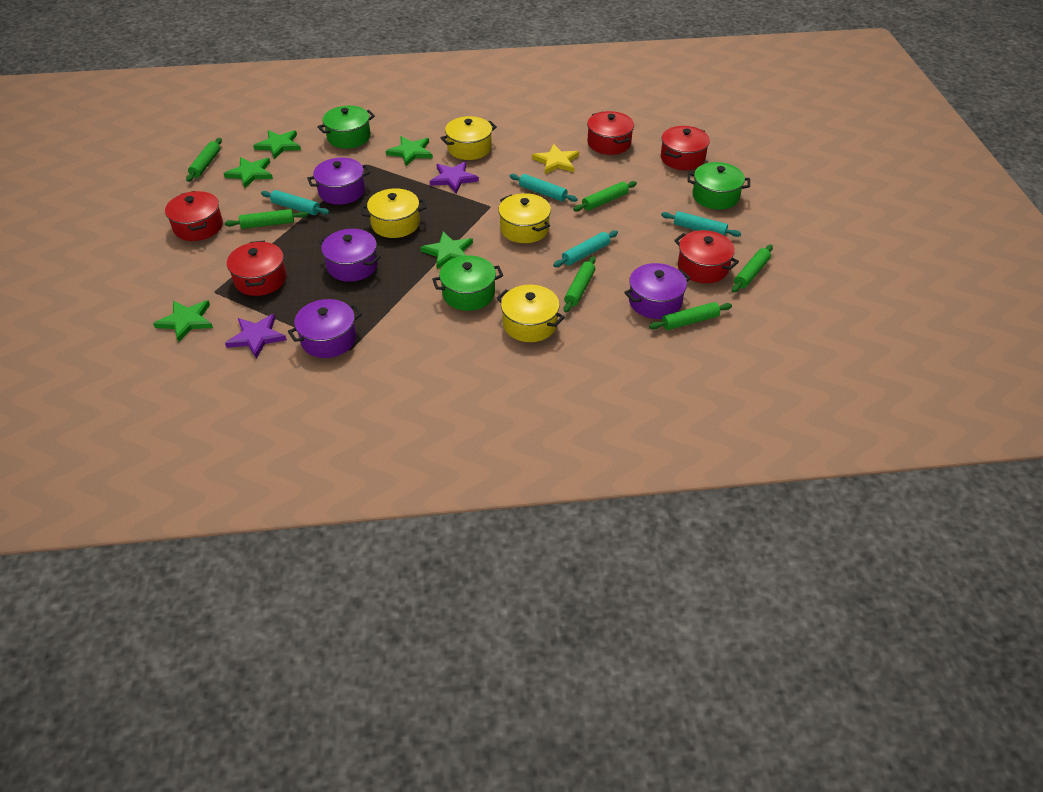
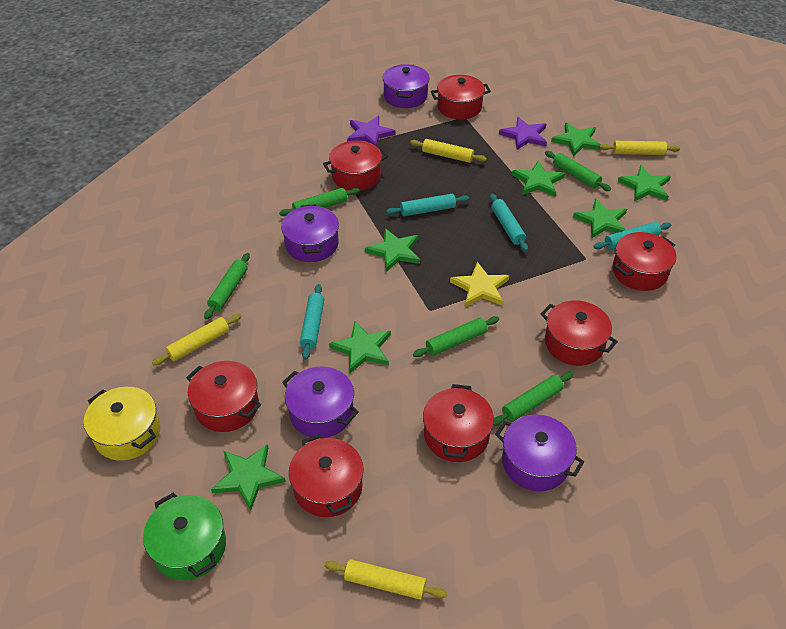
green pot: [318,106,375,149] [432,256,503,311] [688,162,750,210] = 3 -> [143,493,226,581] = 1
green rolling pin: [186,138,222,182] [225,209,308,229] [564,256,596,313] [573,181,637,212] [649,302,732,330] [732,245,773,293] = 6 -> [204,253,250,320] [279,188,360,216] [413,316,499,357] [493,372,573,426] [545,151,611,191] = 5
green star: [153,300,213,343] [223,157,273,189] [253,130,301,159] [386,136,433,166] [420,232,473,269] = 5 -> [211,444,286,511] [329,321,391,373] [365,229,420,272] [512,161,565,197] [551,123,601,157] [573,198,627,238] [617,165,671,201] = 7
red pot: [165,191,223,241] [227,241,287,296] [587,111,634,155] [661,126,710,170] [674,230,739,283] = 5 -> [186,361,261,432] [289,434,364,517] [323,141,388,191] [423,384,494,462] [431,75,491,119] [540,300,618,366] [613,232,676,291] = 7
yellow pot: [361,188,426,238] [441,116,497,160] [496,285,565,342] [498,193,551,243] = 4 -> [84,387,160,461] = 1
yellow rolling pin: none = 0 -> [152,314,241,366] [324,559,447,600] [410,139,487,163] [599,141,680,155] = 4

